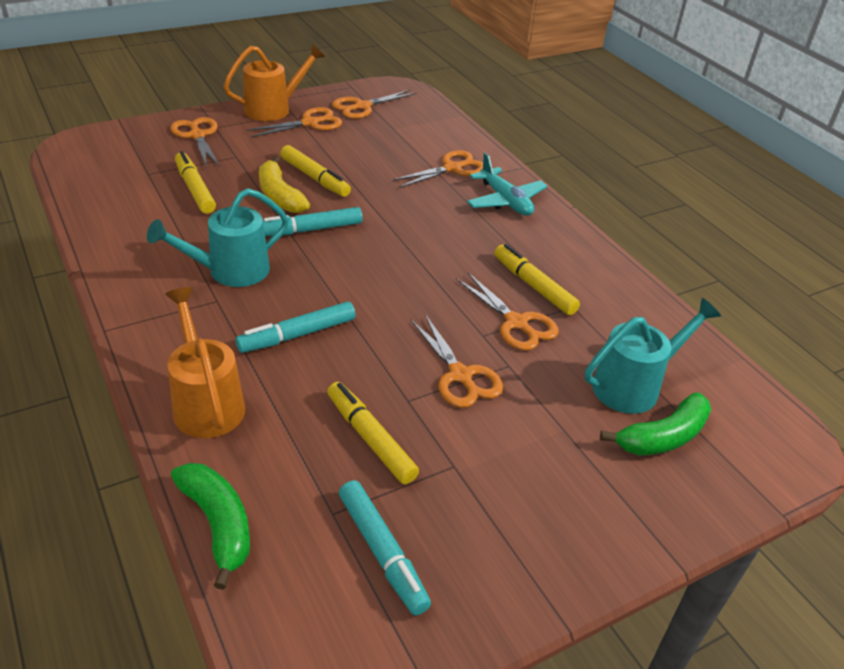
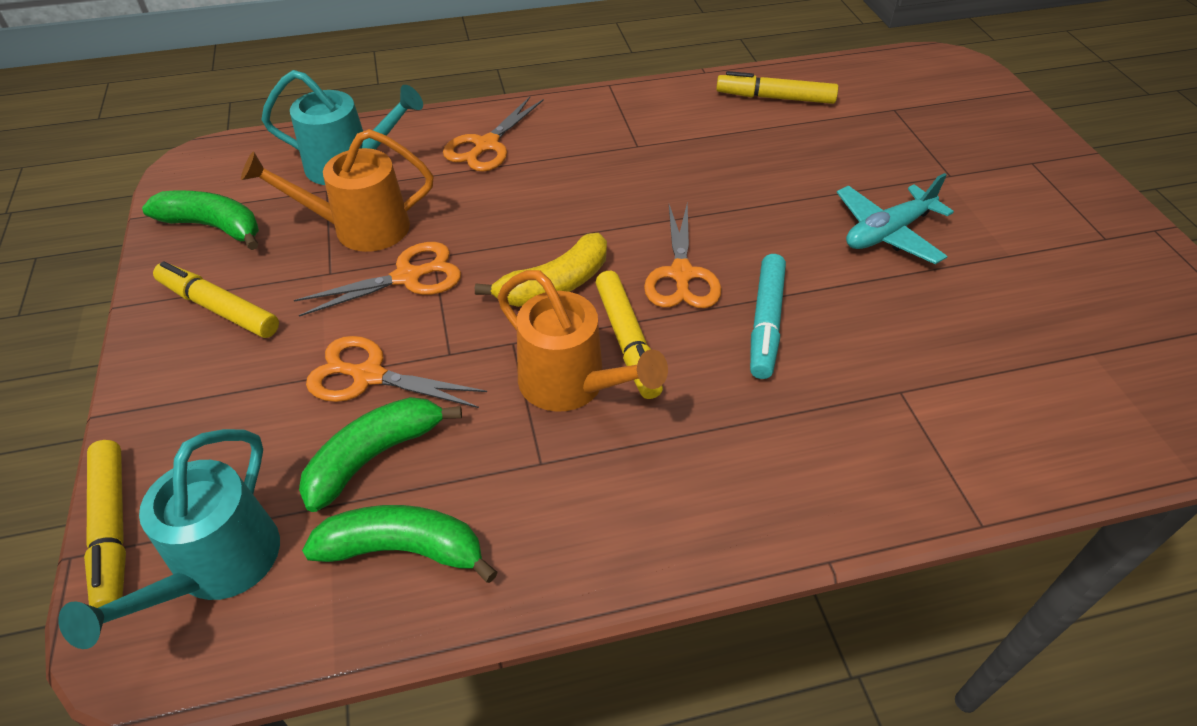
green banana: [171,463,250,590] [600,393,711,455] = 2 -> [142,191,259,250] [299,397,462,512] [302,505,498,583] = 3
orange scissors: [170,117,220,168] [247,107,342,137] [332,90,416,119] [392,150,483,188] [411,314,503,408] [456,273,558,351] = 6 -> [294,242,461,317] [306,336,487,408] [443,97,544,171] [644,202,722,308] = 4
turquoise marker: [236,301,356,353] [263,207,362,237] [339,480,431,615] = 3 -> [750,254,786,379] = 1

